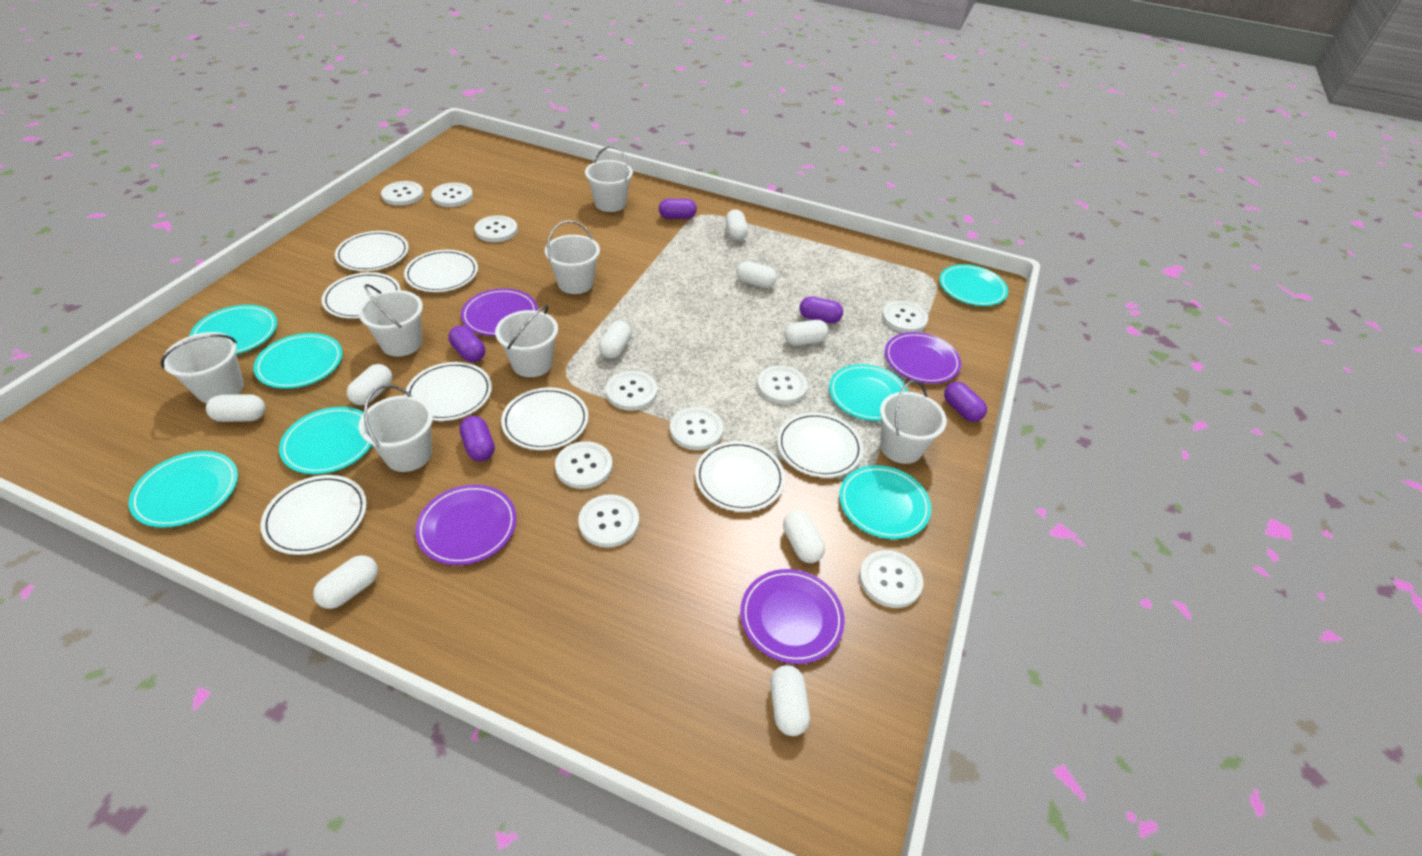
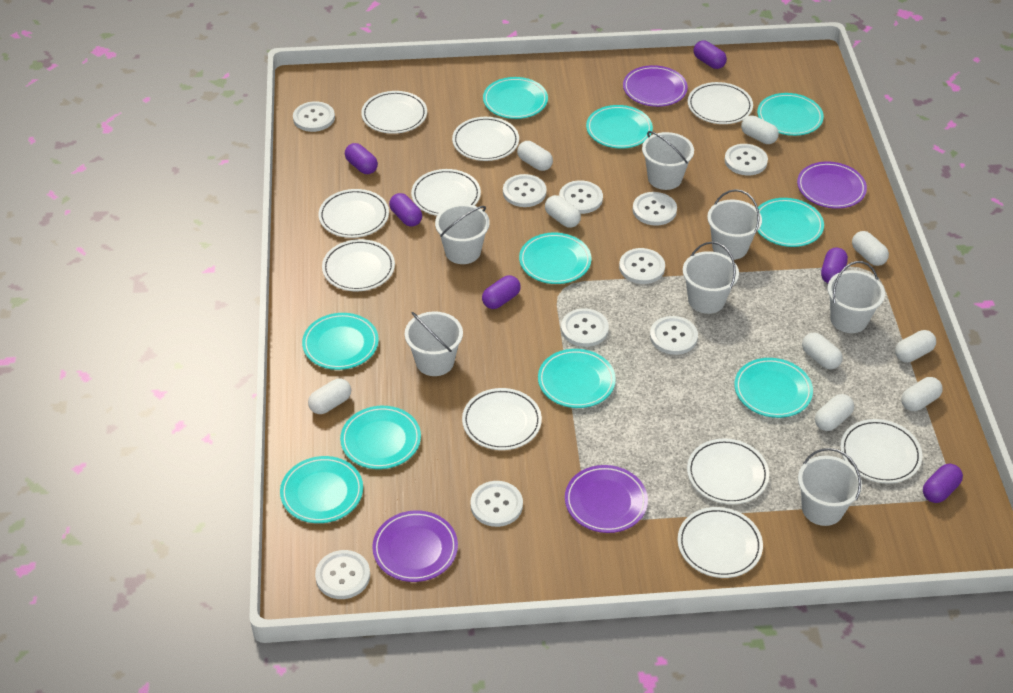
purple capsule: [448,326,485,362] [459,416,495,461] [659,199,697,219] [799,297,843,323] [944,382,987,422] = 5 -> [345,143,378,174] [389,193,422,227] [482,275,520,309] [694,41,727,69] [821,247,848,283] [923,464,963,503] = 6
turquoise plate: [129,451,238,528] [189,305,277,354] [253,333,343,389] [279,407,372,474] [829,364,908,421] [839,465,931,539] [939,264,1008,306] = 7 -> [280,456,363,523] [302,313,379,370] [340,406,421,469] [483,77,548,119] [519,233,592,284] [538,349,616,408] [586,105,653,149] [734,358,813,418] [757,93,824,136] [757,198,824,247] = 10
white plate: [261,475,367,555] [322,272,401,319] [335,231,409,271] [404,250,478,292] [405,362,492,421] [501,387,588,450] [695,441,785,512] [777,412,863,478] = 8 -> [318,189,389,238] [322,239,395,291] [361,91,427,134] [411,169,481,216] [452,117,519,161] [462,388,542,450] [678,507,763,578] [687,438,769,504] [688,82,753,124] [840,419,922,484] = 10

